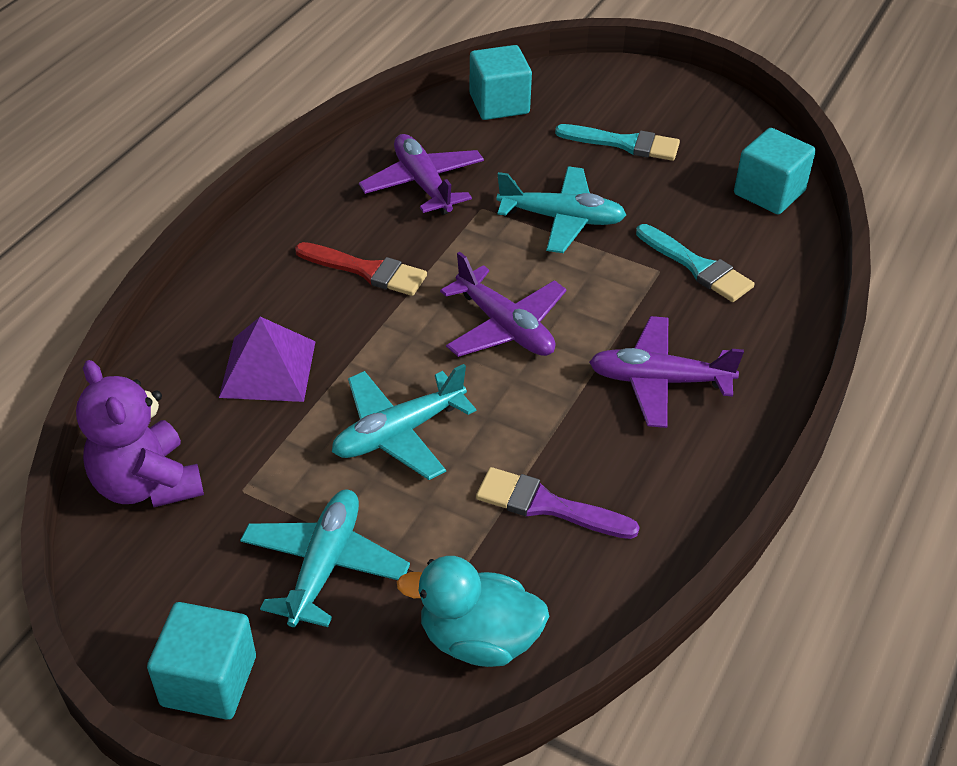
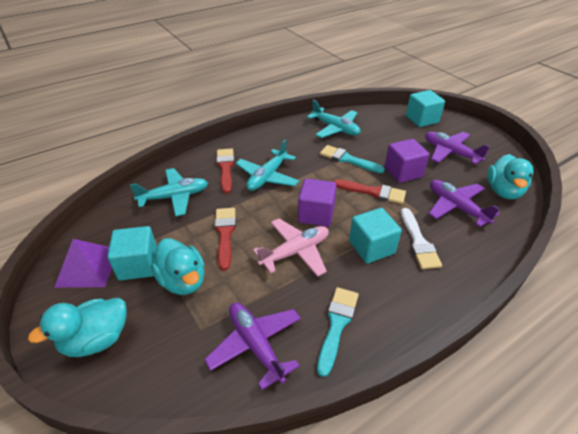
pink plane: none = 0 -> [253,218,329,277] = 1
purple brush: [476,467,640,539] = 1 -> none = 0
purple cube: none = 0 -> [298,178,337,227] [385,139,429,183] = 2
purple teddy bear: [76,360,204,507] = 1 -> none = 0
red brush: [295,242,427,296] = 1 -> [215,208,236,270] [216,148,234,193] [333,179,406,204] = 3
turquoise duck: [397,556,549,667] = 1 -> [28,298,127,357] [151,238,205,295] [487,154,534,199] = 3
white brush: none = 0 -> [401,208,442,269] = 1

